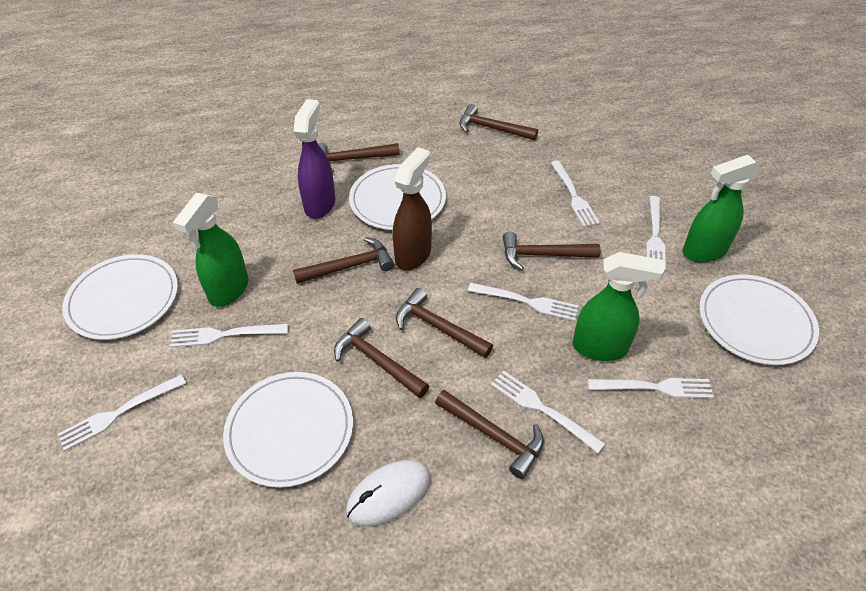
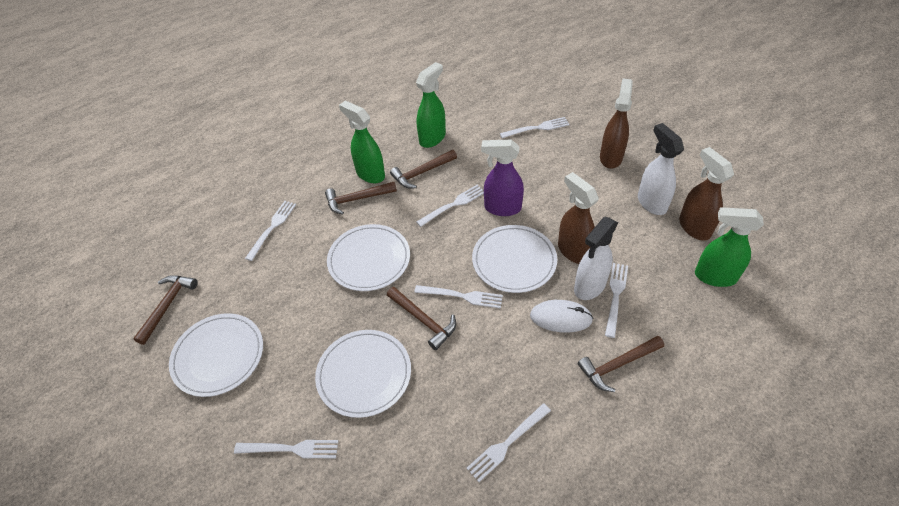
brown hammer: [293,237,394,284] [318,143,400,173] [334,318,429,398] [396,288,493,358] [435,390,544,479] [460,104,538,140] [503,232,600,270] = 7 -> [133,275,198,345] [325,182,397,215] [387,287,456,350] [390,150,457,189] [578,336,664,392] = 5
brown spray bottle: [393,147,432,270] = 1 -> [558,172,599,264] [600,78,633,169] [679,147,734,241] = 3
white spray bottle: none = 0 -> [574,217,618,300] [638,123,684,215] = 2

